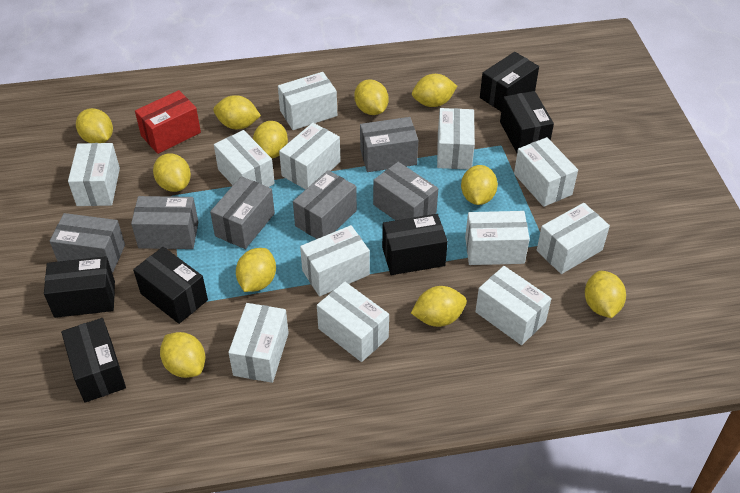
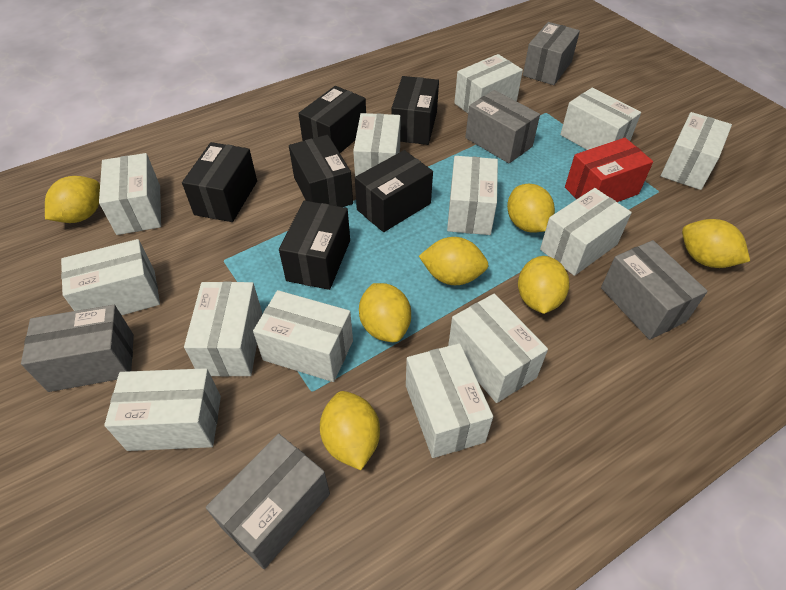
grey box: [50,213,125,273] [131,196,198,249] [210,176,275,249] [293,170,357,239] [360,117,418,172] [373,162,438,220] = 6 -> [21,305,134,392] [206,434,330,569] [465,90,540,163] [523,22,580,85] [601,240,708,340] = 5
white box: [68,143,120,206] [214,130,275,187] [228,303,289,383] [278,72,337,130] [279,123,341,190] [300,225,370,297] [317,282,389,362] [437,108,475,169] [465,211,530,265] [475,266,552,345] [514,137,578,207] [537,203,610,274] = 12 -> [61,239,160,315] [99,153,161,235] [104,368,221,451] [184,282,262,377] [253,290,353,382] [353,113,401,177] [406,343,493,458] [447,156,498,235] [448,294,548,403] [454,54,523,113] [540,188,632,276] [560,88,641,150] [661,112,732,190] = 13
yellow lemon: [76,108,113,143] [153,153,191,192] [160,332,205,378] [213,95,261,129] [236,248,276,292] [253,121,288,158] [354,79,389,115] [411,286,467,327] [412,74,457,107] [461,165,498,205] [585,271,626,318] = 11 -> [45,176,100,223] [320,391,380,470] [359,283,411,342] [419,237,489,285] [507,184,555,233] [518,256,570,314] [682,219,750,268] = 7

